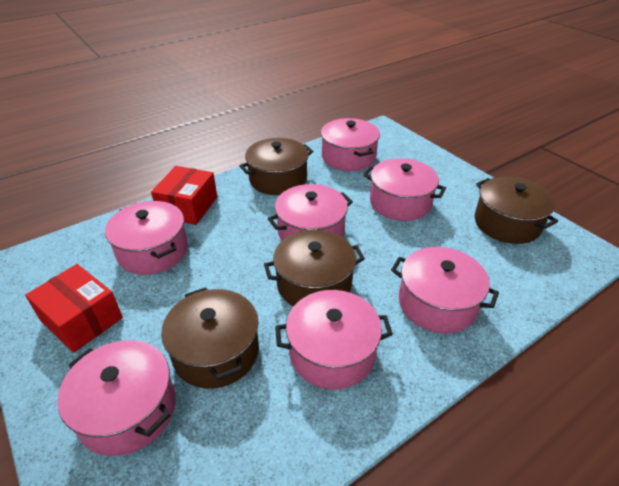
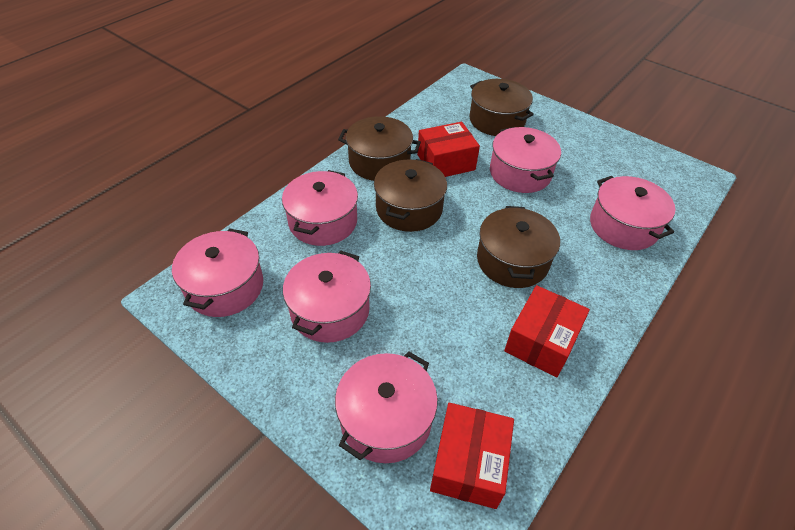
pink pot: [57,340,176,456] [105,201,188,275] [268,184,353,241] [275,290,393,390] [321,118,380,171] [363,158,446,221] [391,247,499,333] = 7 -> [172,228,263,317] [282,170,358,246] [283,251,371,343] [335,352,438,463] [490,127,561,193] [590,176,675,250] = 6
red box: [25,264,123,353] [151,166,217,225] = 2 -> [417,122,480,177] [430,403,514,509] [504,285,590,378] = 3

